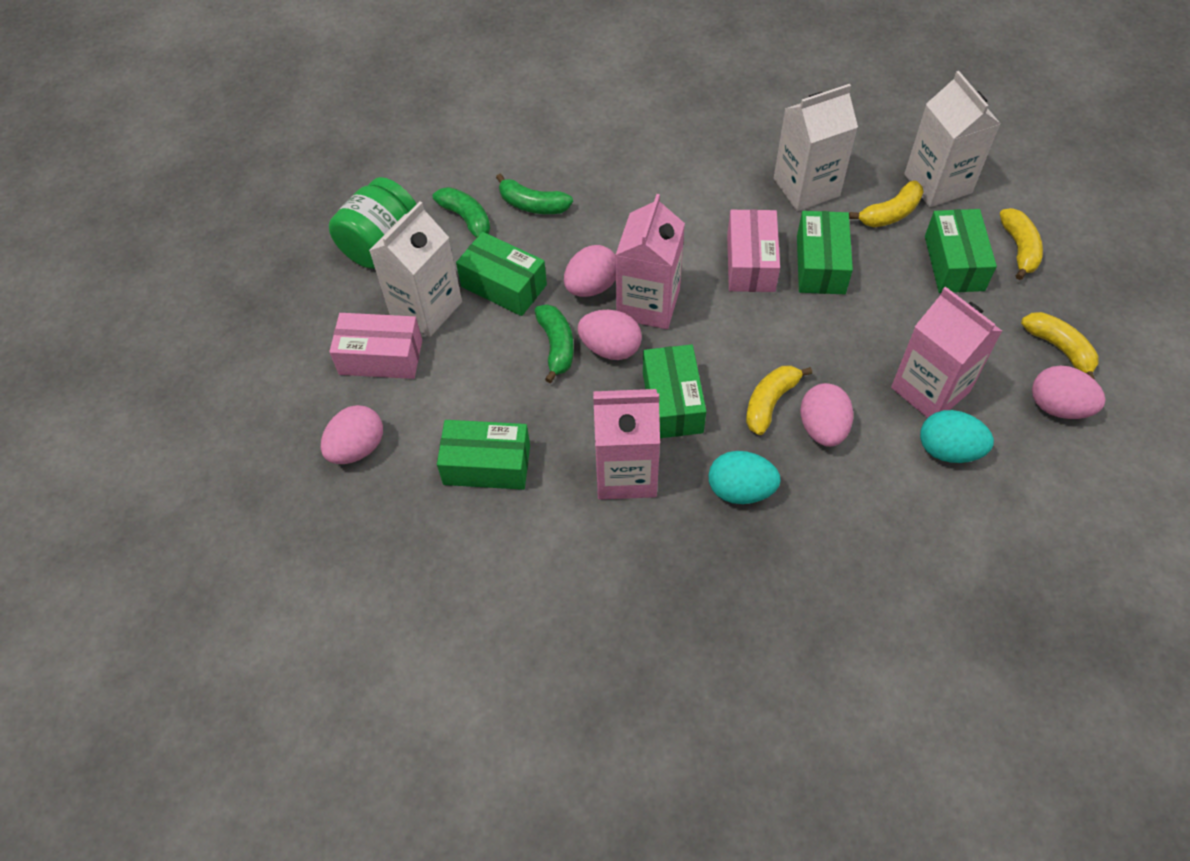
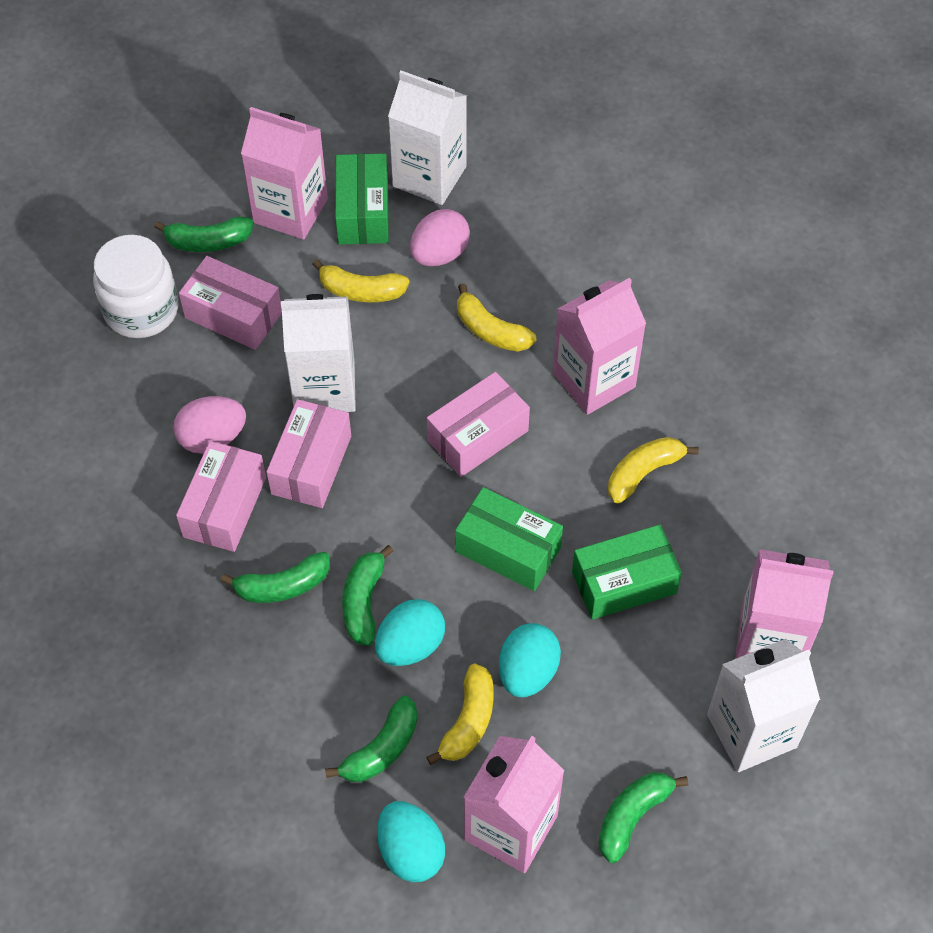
green banana: [433,187,490,238] [496,174,573,214] [535,304,574,383] = 3 -> [154,216,253,252] [220,552,330,603] [325,695,418,782] [342,545,394,646] [598,772,688,863] = 5
green box: [437,420,530,490] [456,232,547,316] [643,344,706,438] [797,211,853,294] [925,209,997,293] = 5 -> [335,153,389,245] [455,487,563,591] [572,524,682,620] = 3
green jar: [329,177,417,269] = 1 -> none = 0
pink box: [329,313,422,379] [727,209,780,292] = 2 -> [176,441,266,552] [179,256,282,350] [266,399,351,508] [427,372,530,477] = 4
pink carton: [593,389,660,500] [616,194,685,329] [891,286,1002,418] = 3 -> [241,107,328,240] [464,736,565,873] [553,278,646,415] [735,549,833,659] = 4
pink egg: [321,405,383,464] [564,245,616,297] [577,310,642,360] [800,383,853,447] [1032,366,1106,419] = 5 -> [173,396,246,454] [410,209,470,266] = 2
turquoise egg: [709,451,781,504] [920,410,994,463] = 2 -> [375,599,445,666] [377,801,445,882] [499,623,561,697] = 3
white jar: none = 0 -> [93,235,178,338] = 1

